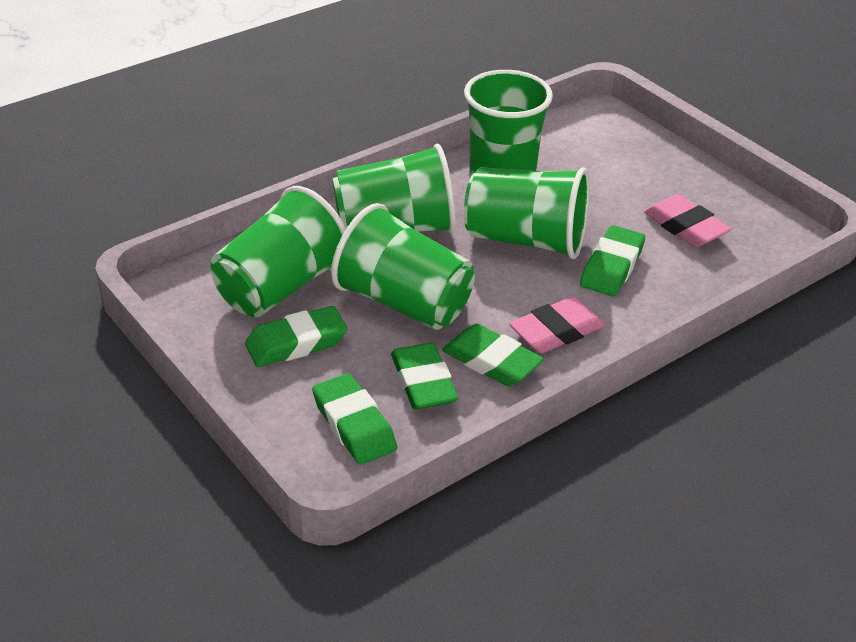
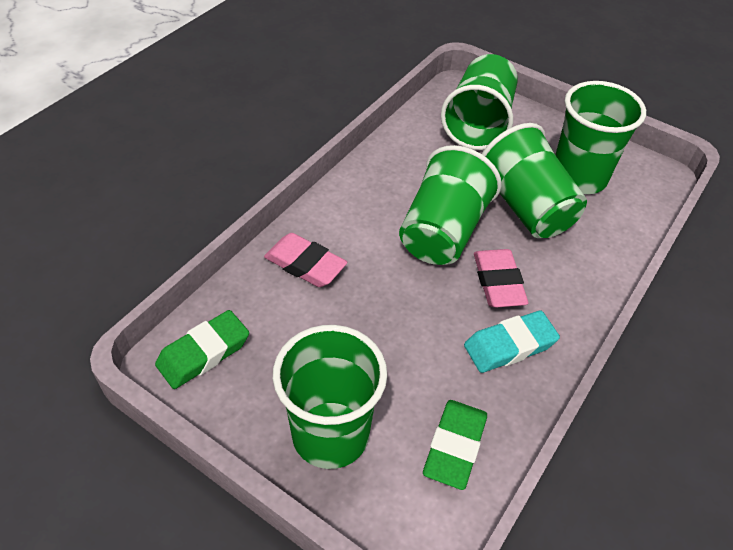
green eraser: [245,306,347,367] [312,373,397,465] [391,342,458,410] [442,324,544,386] [580,225,645,296] = 5 -> [155,310,249,389] [423,400,487,490] = 2
turquoise eraser: none = 0 -> [464,310,560,373] = 1

